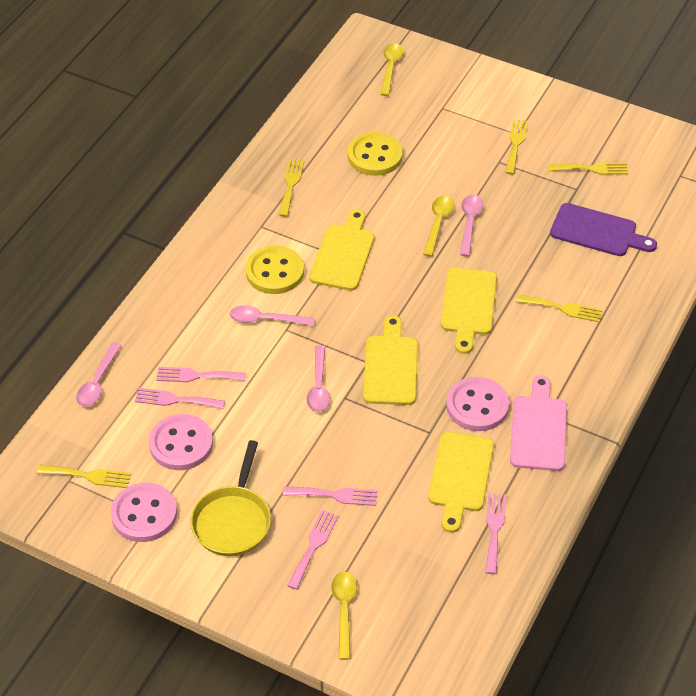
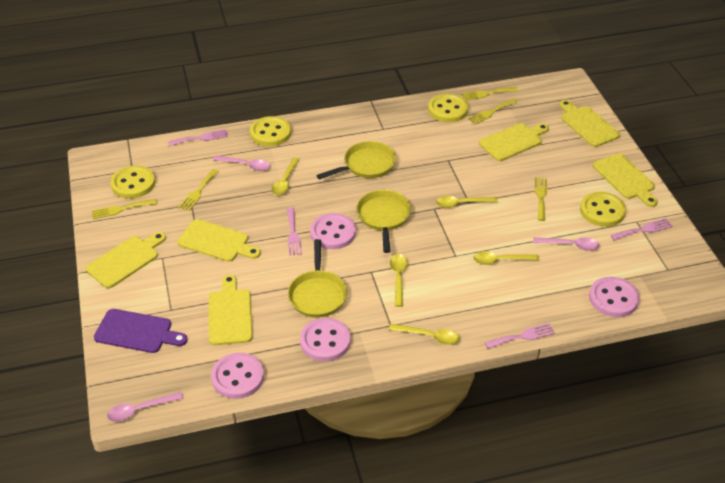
pink button: [111,483,177,542] [149,414,213,470] [446,377,509,431] = 3 -> [211,353,264,399] [300,318,351,361] [310,213,356,249] [589,277,640,317] = 4
pink cutting board: [510,375,567,471] = 1 -> none = 0
pink fork: [135,388,225,409] [156,367,246,382] [283,486,377,506] [287,510,339,590] [485,493,507,574] = 5 -> [168,129,228,146] [287,207,302,255] [485,323,555,349] [611,218,673,240] = 4
pink spoon: [76,342,121,407] [230,305,314,326] [307,345,330,412] [460,195,483,256] = 4 -> [107,392,183,422] [213,156,270,171] [533,237,600,251] = 3
yellow button: [246,245,304,294] [348,132,403,176] = 2 -> [110,165,155,199] [250,116,291,146] [428,93,468,122] [580,192,626,227] = 4
yellow cutting board: [309,210,375,291] [363,315,418,405] [428,432,494,533] [441,268,497,354] = 4 -> [86,232,166,288] [177,219,261,262] [209,275,252,345] [479,123,549,161] [559,100,620,147] [593,153,658,207] = 6
yellow pan: [191,440,271,556] = 1 -> [288,239,347,318] [316,141,396,180] [357,190,411,253] = 3
yellow spoon: [331,572,357,660] [380,43,403,96] [423,196,454,257] = 3 -> [272,157,300,195] [389,324,460,345] [390,254,408,307] [436,196,498,208] [473,251,540,265] = 5

